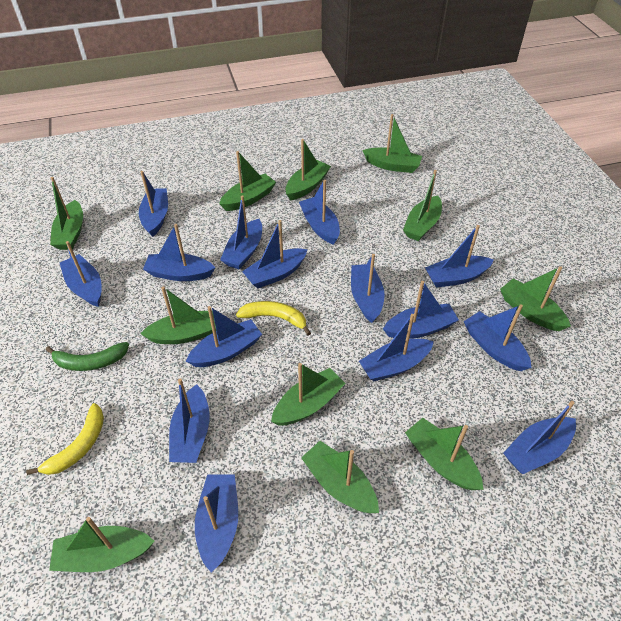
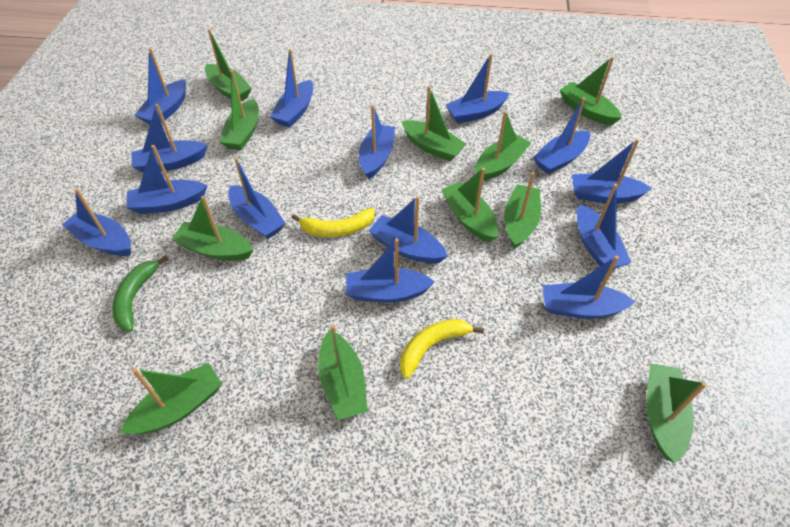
blue boat: [60,241,102,307] [139,171,168,237] [143,224,215,281] [169,379,210,463] [186,306,262,367] [195,475,238,573] [220,195,262,269] [242,220,308,288] [299,180,340,245] [351,254,385,323] [359,314,434,381] [383,281,459,339] [425,225,494,288] [464,304,532,371] [504,401,576,474] = 15 -> [62,188,131,256] [126,145,208,214] [131,104,208,173] [135,48,186,124] [228,157,285,239] [270,49,313,128] [346,238,435,303] [359,105,395,180] [369,196,448,264] [445,54,509,123] [533,97,590,174] [543,256,636,319] [572,139,652,204] [577,184,632,270] = 14

